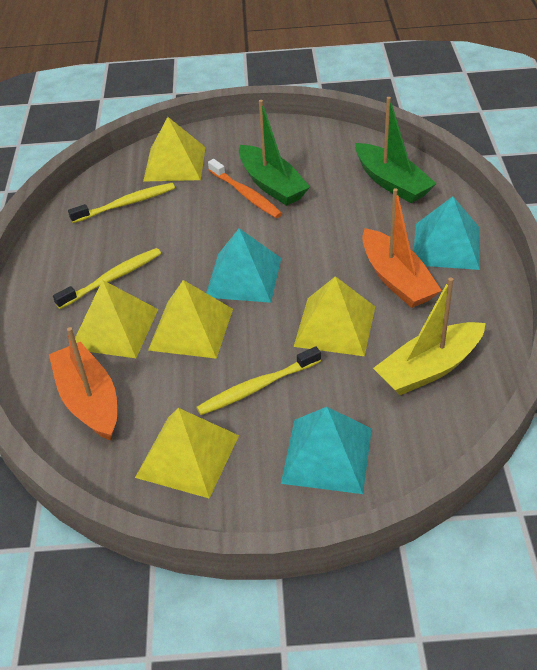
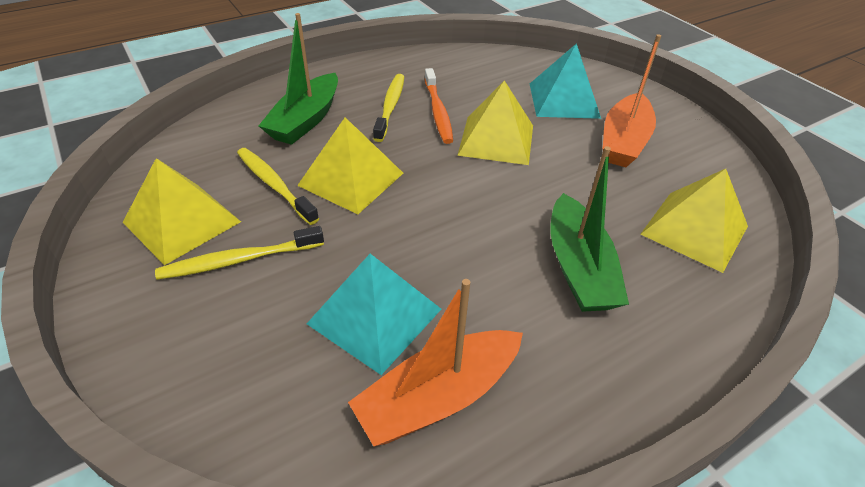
turquoise pyramid: [206,228,281,303] [281,407,372,494] [414,196,480,270] = 3 -> [307,254,441,375] [530,43,601,119] = 2
yellow boat: [373,277,486,395] = 1 -> none = 0
yellow pyramid: [75,280,158,358] [135,408,239,499] [143,117,206,182] [148,280,233,359] [293,276,375,356] = 5 -> [122,158,241,265] [297,117,403,214] [457,80,533,165] [640,169,748,273] = 4

